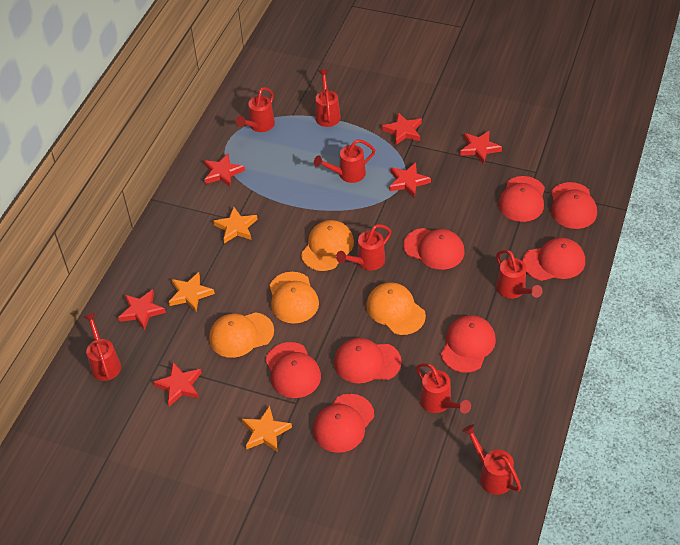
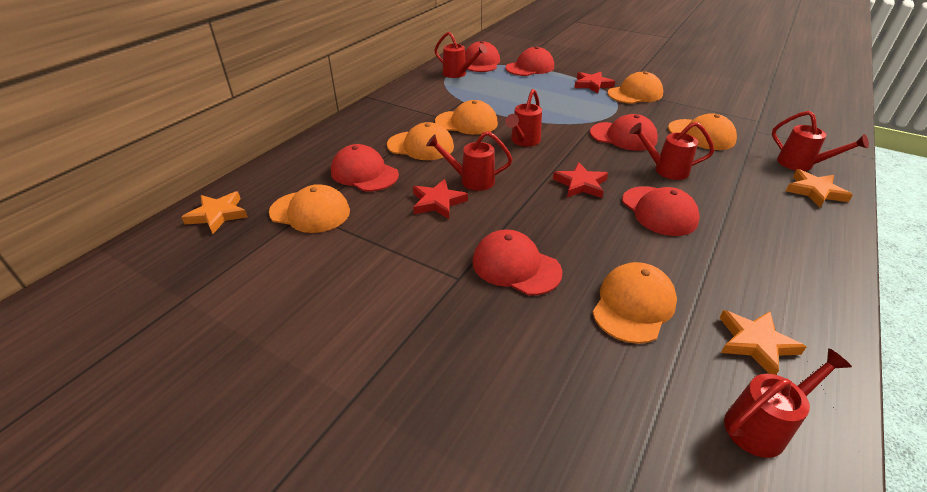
orange cap: [209,312,274,358] [269,272,319,323] [301,220,354,271] [366,282,426,335] = 4 -> [269,184,350,233] [387,122,454,160] [435,100,498,135] [592,262,677,344] [608,71,663,104] [668,113,737,150] = 6
red cap: [265,342,321,398] [313,394,374,453] [334,338,402,384] [403,228,464,270] [441,315,496,373] [498,176,545,222] [523,238,585,281] [551,182,597,229] = 8 -> [331,144,399,192] [465,41,500,72] [472,230,562,295] [506,46,554,76] [590,114,658,151] [622,186,700,236] = 6
red star: [118,289,166,331] [153,362,202,407] [204,153,245,187] [382,112,422,145] [389,163,431,198] [460,131,502,164] = 6 -> [413,179,468,219] [553,162,608,198] [574,72,615,94] = 3
red watering can: [83,313,121,381] [236,87,275,132] [314,139,375,183] [315,69,341,127] [336,224,392,270] [416,363,471,414] [462,424,521,495] [496,250,543,299] = 8 -> [426,131,512,191] [434,32,487,78] [505,89,542,147] [630,122,714,180] [724,348,852,458] [772,111,869,171] = 6

